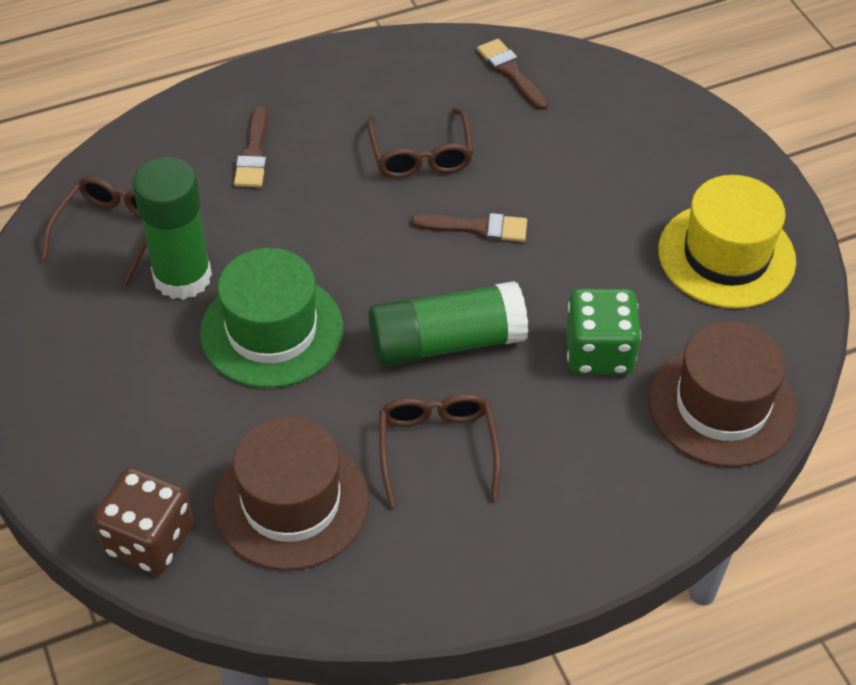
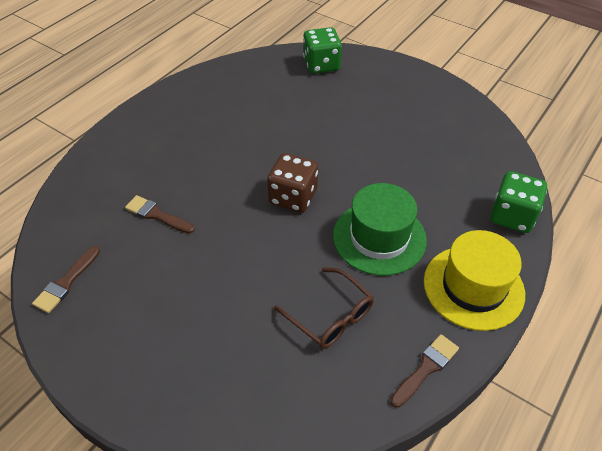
brown glasses: [41,176,147,286] [367,108,473,178] [379,394,501,507] = 3 -> [274,268,374,349] = 1
brown hat: [213,416,369,570] [648,321,797,467] = 2 -> none = 0
green dice: [566,289,641,375] = 1 -> [303,27,342,74] [490,171,547,233] = 2
green glue stick: [132,157,212,300] [369,281,528,367] = 2 -> none = 0

